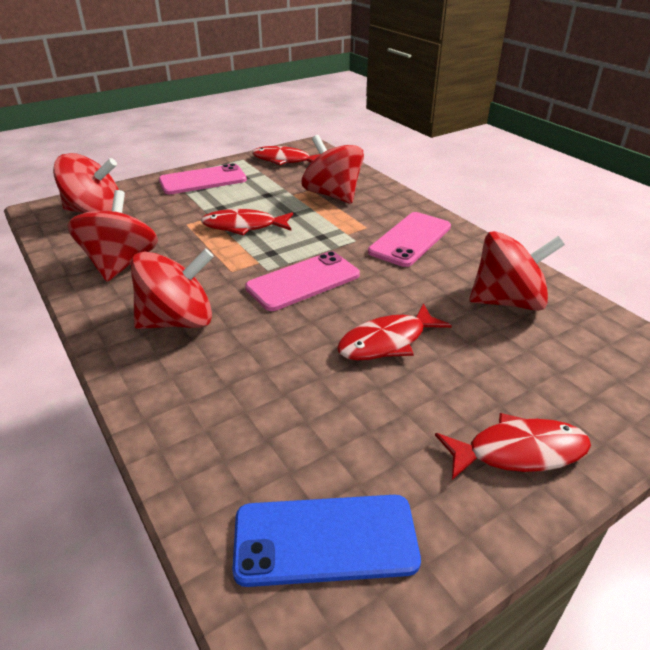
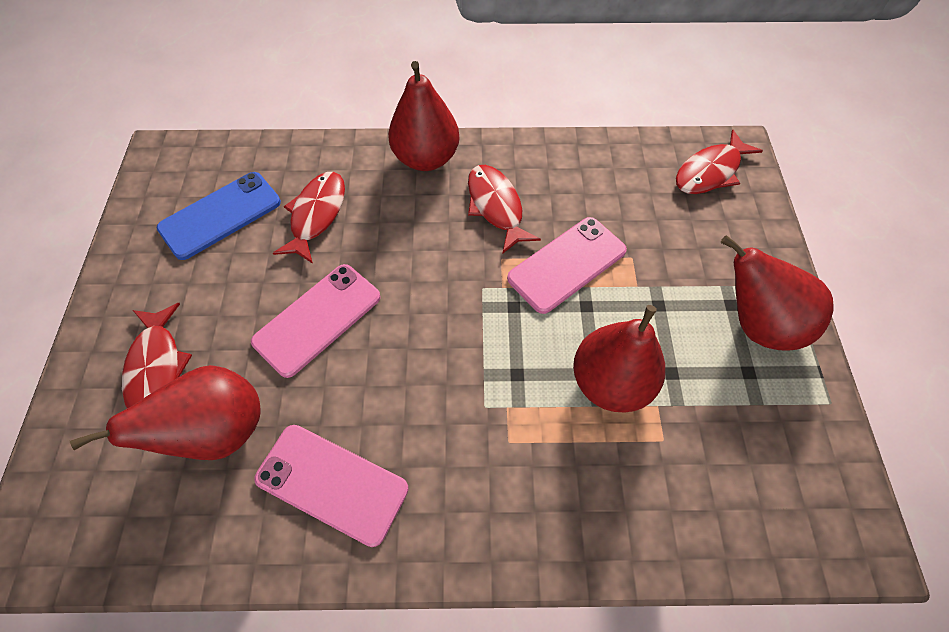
red pear: none = 0 -> [70,365,260,460] [388,61,460,171] [573,305,665,412] [721,235,833,351] = 4
red spinning top: [53,153,119,213] [67,190,158,282] [131,248,214,329] [302,135,364,204] [470,231,565,311] = 5 -> none = 0

